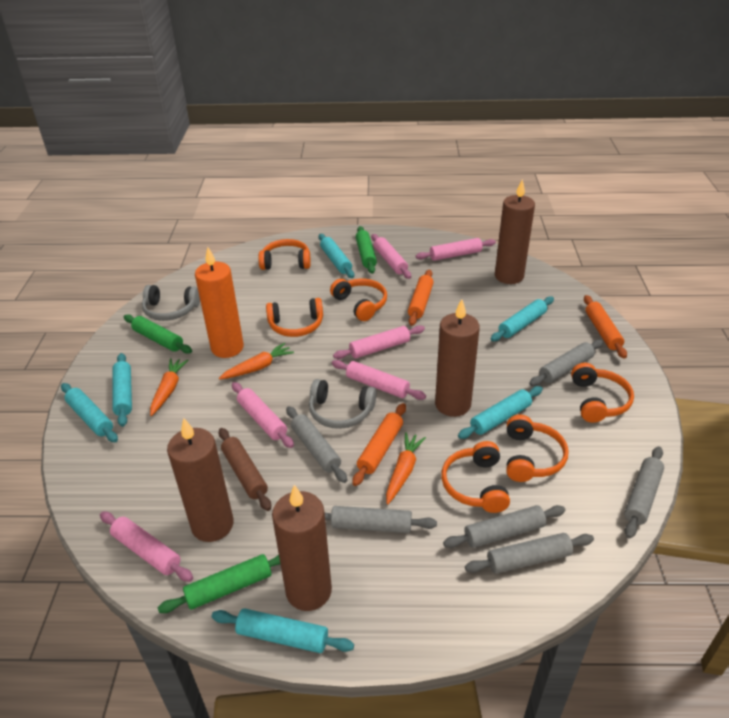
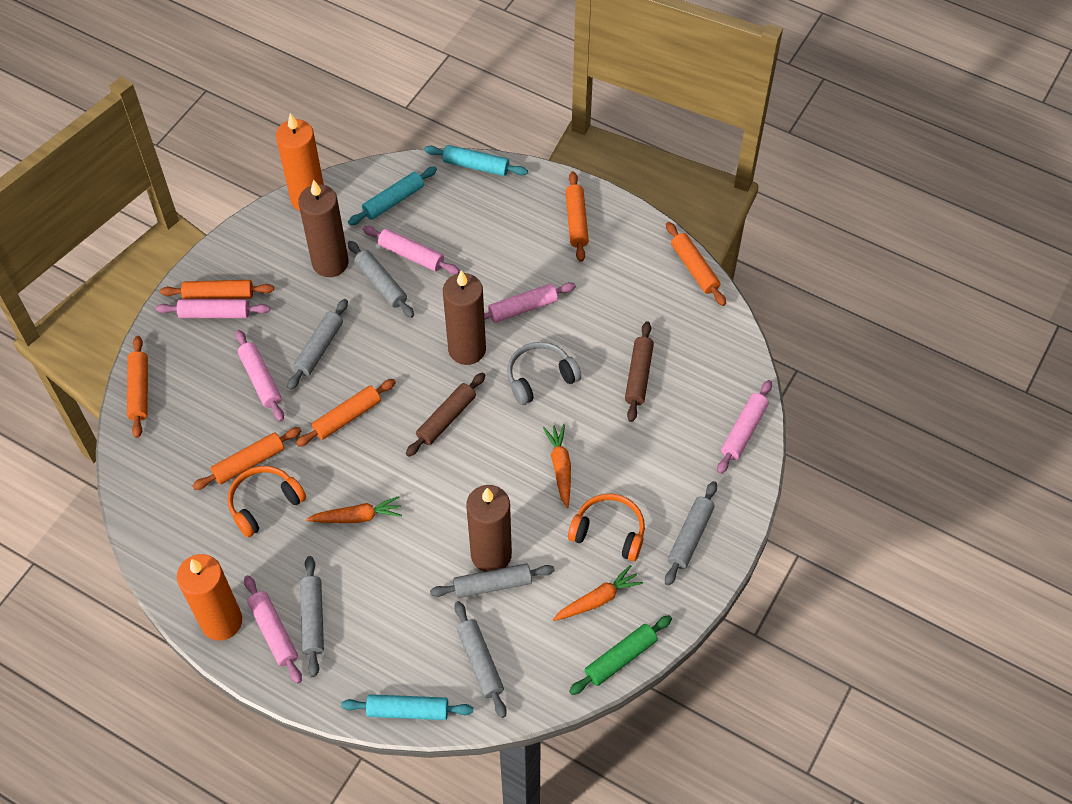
brown candle: [167,418,234,542] [272,484,332,611] [435,299,480,417] [495,179,535,284] = 4 -> [298,180,349,277] [443,270,486,365] [466,485,512,572] = 3
brown rolling pin: [219,428,271,511] = 1 -> [406,372,485,457] [625,321,654,422] = 2
green rolling pin: [124,314,192,354] [158,554,280,613] [356,226,377,274] = 3 -> [569,615,672,695] = 1
grey headphones: [142,285,200,321] [309,379,376,429] = 2 -> [507,342,581,405] = 1
orange candle: [195,247,244,358] = 1 -> [177,554,242,640] [276,113,324,211] = 2
orange headphones: [258,239,311,270] [266,298,323,337] [330,279,387,321] [441,441,510,513] [506,415,569,482] [571,363,634,423] = 6 -> [228,466,306,538] [568,494,645,561] = 2
orange rolling pin: [352,403,406,486] [408,270,434,326] [584,295,627,359] = 3 -> [127,336,148,438] [160,280,274,299] [193,427,301,490] [296,379,396,447] [565,172,589,262] [666,222,726,306] = 6
turquoise rolling pin: [61,383,118,442] [112,353,132,427] [212,608,354,653] [319,234,354,278] [458,386,543,439] [491,296,554,341] = 6 -> [341,694,473,720] [348,166,437,226] [425,145,528,176] = 3

